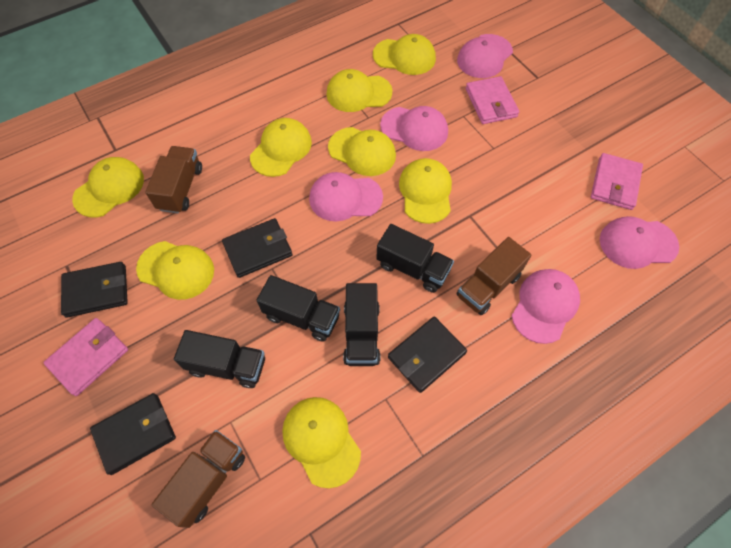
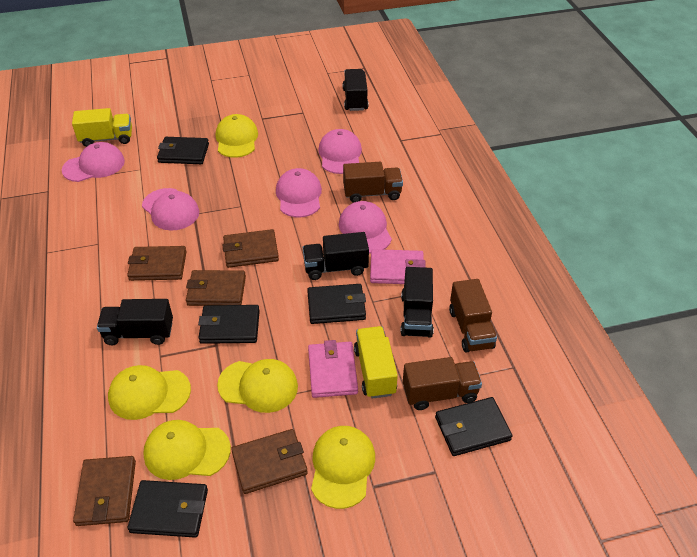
black wallet: [61,262,128,318] [90,393,176,475] [222,218,292,278] [388,316,467,393] = 4 -> [127,480,208,538] [157,137,209,164] [198,305,260,344] [307,284,366,324] [435,397,512,456] = 5
brown wallet: none = 0 -> [73,456,136,526] [127,246,187,281] [186,270,246,306] [222,229,279,268] [231,429,308,494] = 5
pink wallet: [43,318,128,396] [466,76,519,124] [591,153,643,210] = 3 -> [308,340,358,398] [370,249,426,284] = 2
yellow cap: [72,157,144,218] [136,241,214,300] [250,118,312,177] [282,397,361,488] [326,69,392,112] [328,127,396,176] [373,34,436,75] [399,158,452,224] = 8 -> [108,365,191,420] [143,420,231,480] [216,114,258,158] [217,359,298,413] [311,426,375,509] = 5
yellow truck: none = 0 -> [72,108,132,147] [354,326,398,399] = 2

